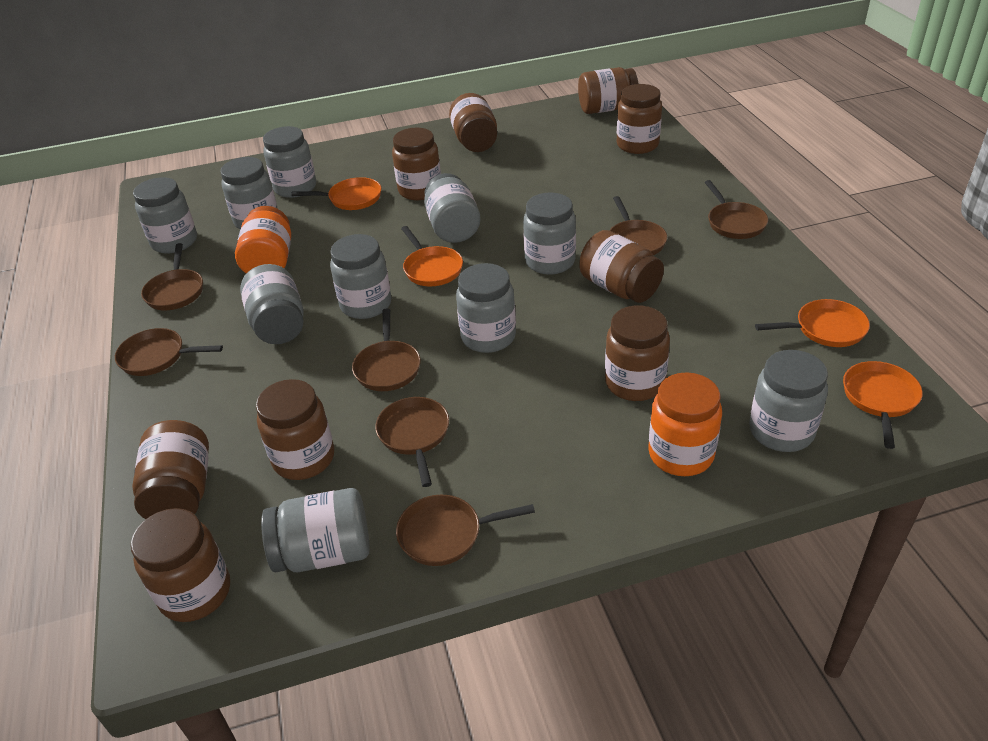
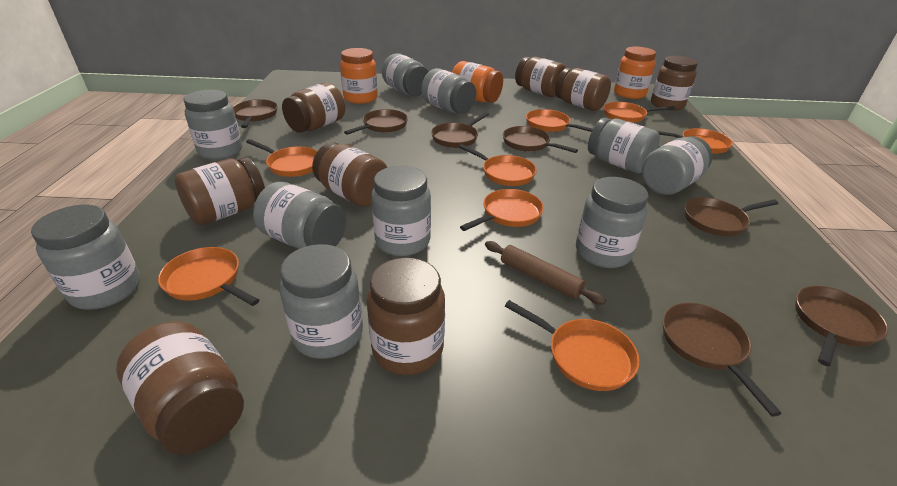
brown jar: [131,508,230,622] [132,420,209,519] [256,379,334,480] [392,128,441,200] [449,93,497,152] [578,67,638,114] [579,230,664,303] [605,305,670,401] [617,84,662,154] = 9 -> [116,321,244,455] [174,157,265,225] [282,82,345,133] [312,142,388,207] [367,258,445,375] [515,57,566,97] [555,68,611,111] [651,56,698,111] = 8
brown rolling pin: none = 0 -> [485,241,606,305] = 1
orange jar: [235,206,291,274] [648,372,722,476] = 2 -> [340,48,378,104] [452,61,503,103] [614,46,656,99] = 3
orange pan: [291,177,381,210] [401,226,463,286] [755,299,870,347] [843,361,923,449] = 4 -> [158,247,259,306] [246,139,317,177] [459,144,537,186] [460,189,544,231] [505,300,640,391] [526,109,593,132] [604,102,675,123] [657,128,733,154] = 8

